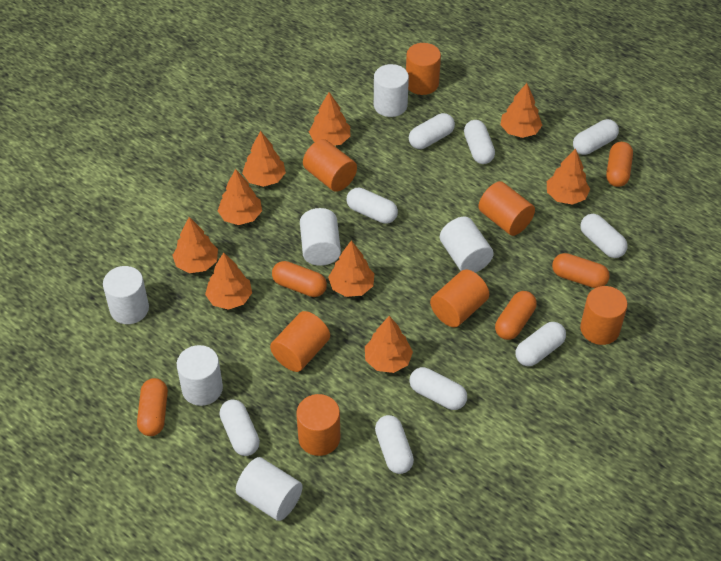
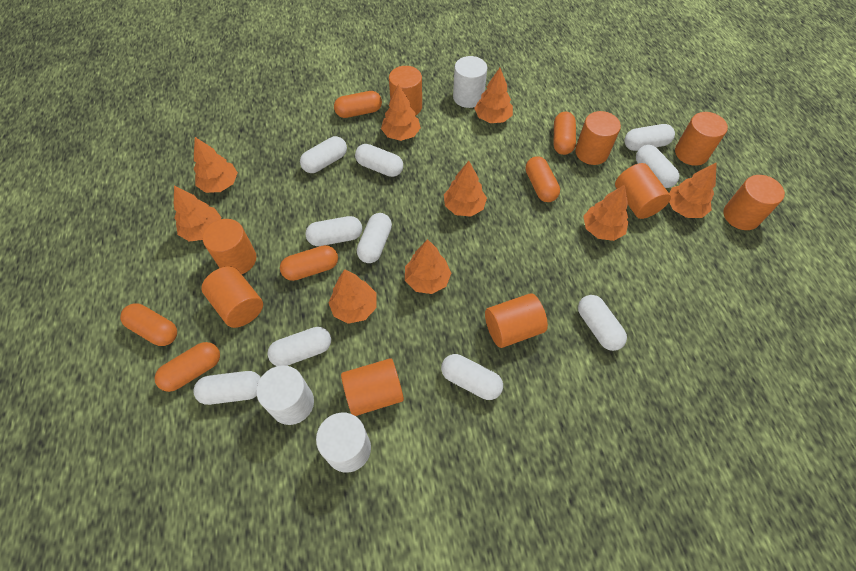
orange capsule: [137,378,168,436] [272,261,327,297] [495,291,537,340] [552,253,610,288] [606,142,633,187] = 5 -> [120,303,177,346] [155,342,220,392] [280,245,338,281] [334,91,382,118] [526,156,560,202] [554,112,576,155] = 6
orange cylinder: [270,311,330,372] [296,394,340,456] [303,139,357,192] [406,43,441,95] [430,269,489,327] [478,181,535,236] [580,286,627,345] = 7 -> [202,266,263,328] [203,219,257,274] [341,358,404,416] [389,66,422,116] [485,293,548,348] [575,111,621,165] [615,163,671,219] [675,112,728,166] [723,175,785,230] = 9
white capsule: [219,400,260,456] [346,188,398,224] [375,415,414,474] [409,113,455,149] [410,367,467,410] [464,120,495,164] [516,322,566,366] [573,119,619,155] [580,214,628,258] = 9 -> [193,371,261,405] [267,327,331,366] [300,136,347,173] [305,216,362,246] [355,144,403,177] [357,213,392,263] [441,354,503,400] [578,295,627,351] [624,124,675,151] [636,145,679,188] = 10
white cylinder: [103,266,149,324] [177,345,223,406] [236,457,303,521] [300,208,341,266] [374,64,409,117] [440,217,494,273] = 6 -> [256,366,314,425] [316,413,371,473] [453,56,487,108] = 3

